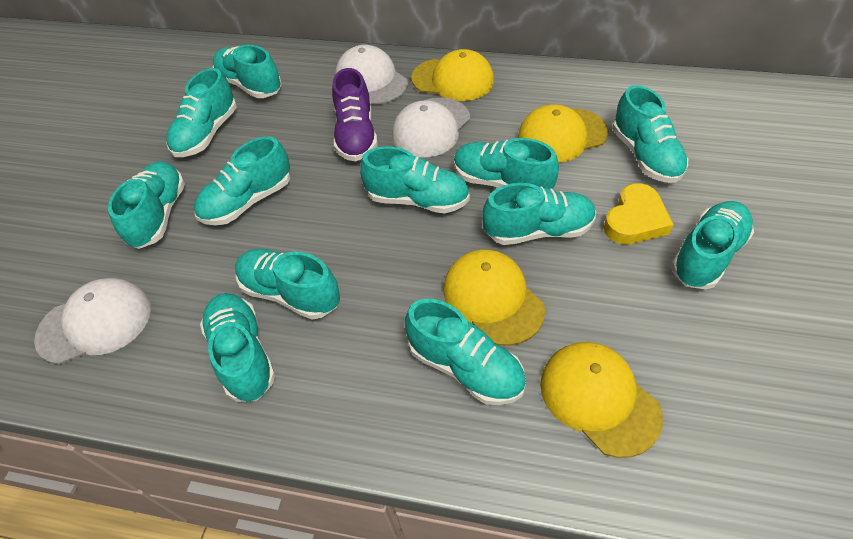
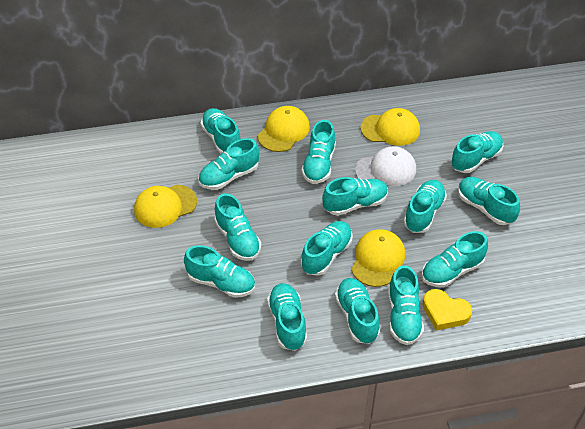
purple shoe: [332,68,378,161] = 1 -> none = 0
turquoise shoe: [108,161,185,249] [166,68,237,157] [194,136,290,225] [200,293,275,402] [212,45,282,98] [235,249,340,320] [360,146,470,213] [405,299,526,405] [454,138,559,189] [482,183,596,245] [612,85,688,183] [671,201,754,290] = 12 -> [184,245,255,298] [198,138,259,190] [201,108,241,154] [214,193,261,261] [267,283,307,351] [301,120,336,184] [301,221,353,276] [322,177,388,216] [335,278,380,344] [388,265,424,345] [404,180,447,233] [422,231,488,288] [451,131,503,173] [458,177,520,225] = 14
white cap: [34,278,151,365] [335,45,408,105] [392,97,470,158] = 3 -> [355,146,416,186] = 1

